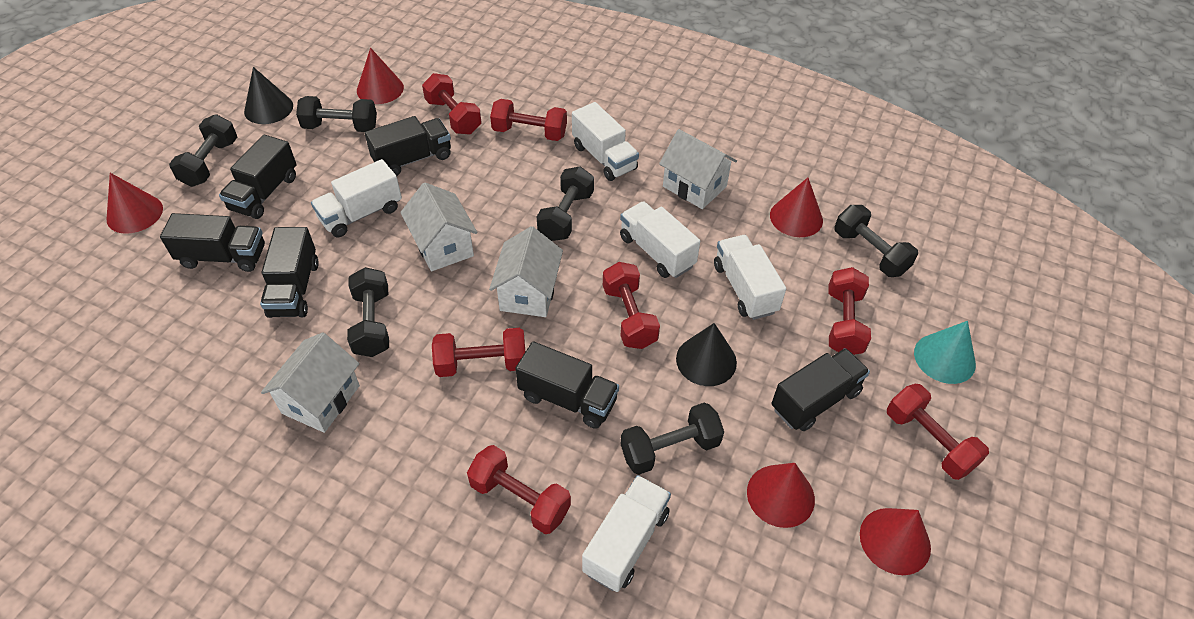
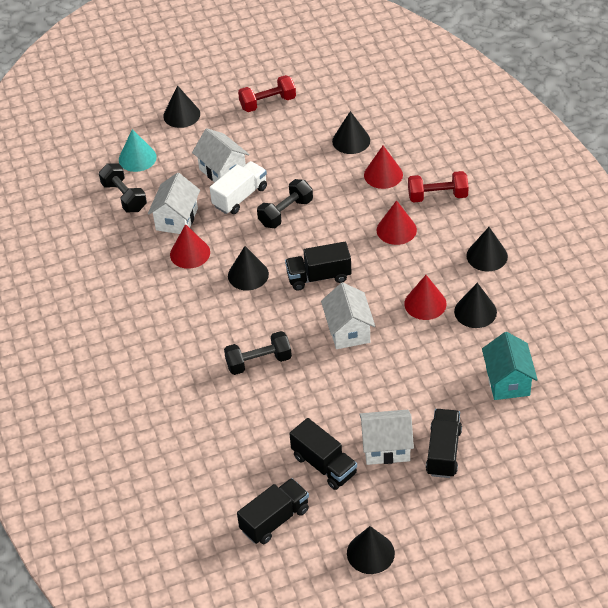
black cone: [244,67,293,124] [676,323,737,386] = 2 -> [163,86,200,128] [228,246,269,291] [332,111,370,154] [347,526,395,574] [454,283,497,328] [466,227,508,271] = 6
black dumbbell: [169,114,237,187] [296,96,377,132] [347,267,389,357] [537,166,594,241] [621,402,724,475] [834,205,918,277] = 6 -> [99,163,147,213] [224,331,292,375] [257,179,313,228] = 3
black truck: [160,213,265,272] [219,135,297,219] [260,227,319,318] [365,116,451,176] [515,341,619,429] [771,348,870,431] = 6 -> [237,478,309,544] [285,242,352,291] [289,418,357,490] [426,409,462,478] = 4
red cone: [107,173,163,234] [357,48,404,104] [747,463,815,528] [770,178,823,237] [860,508,931,575] = 5 -> [170,224,210,269] [364,146,403,189] [377,200,417,245] [404,275,447,320] = 4
red dumbbell: [422,73,482,135] [432,328,525,377] [467,445,571,534] [490,99,567,141] [603,262,660,349] [829,267,871,355] [887,384,989,480] = 7 -> [238,75,296,112] [408,171,469,203] = 2
turquoise house: none = 0 -> [482,332,538,400] = 1
white truck: [311,159,402,237] [572,102,639,181] [582,475,671,592] [620,201,700,278] [714,235,786,320] = 5 -> [210,161,267,214] = 1

